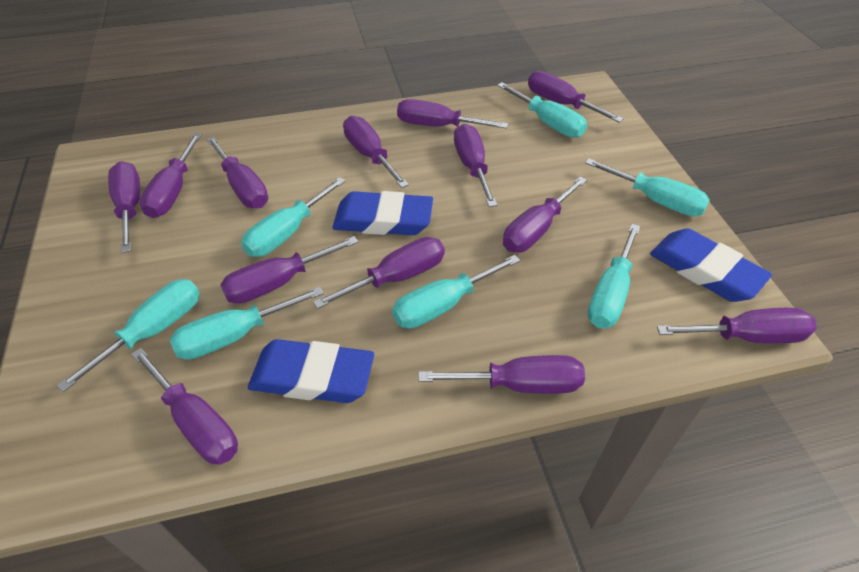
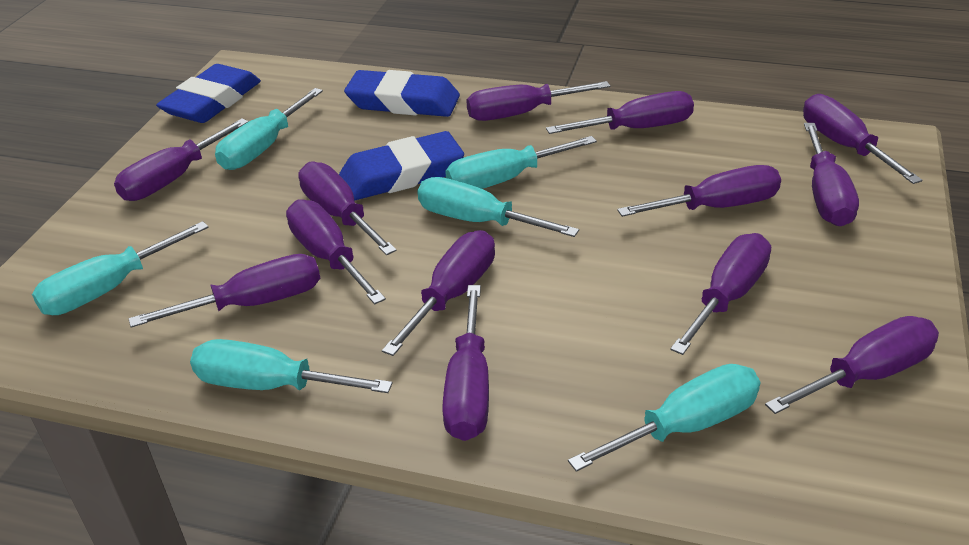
turquoise screwdriver: [57,279,199,392] [170,287,324,360] [241,177,346,257] [392,255,521,329] [497,82,587,138] [585,159,710,216] [588,224,640,328] = 7 -> [32,221,209,315] [190,339,392,393] [215,88,323,170] [417,177,579,237] [445,136,597,189] [568,364,760,472] = 6

